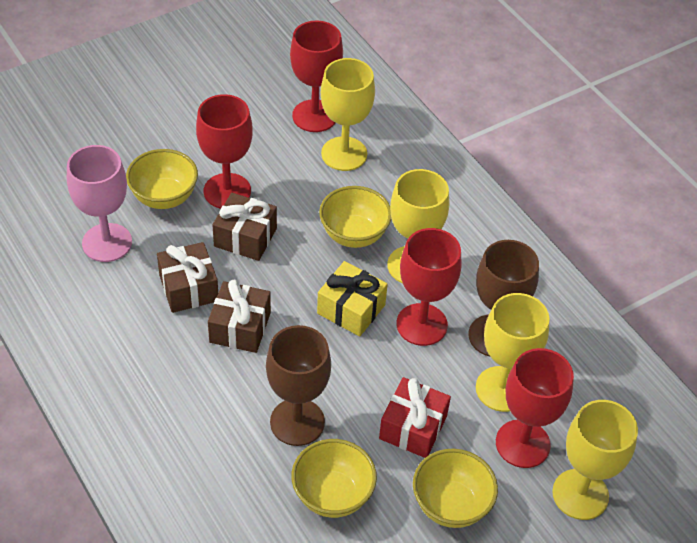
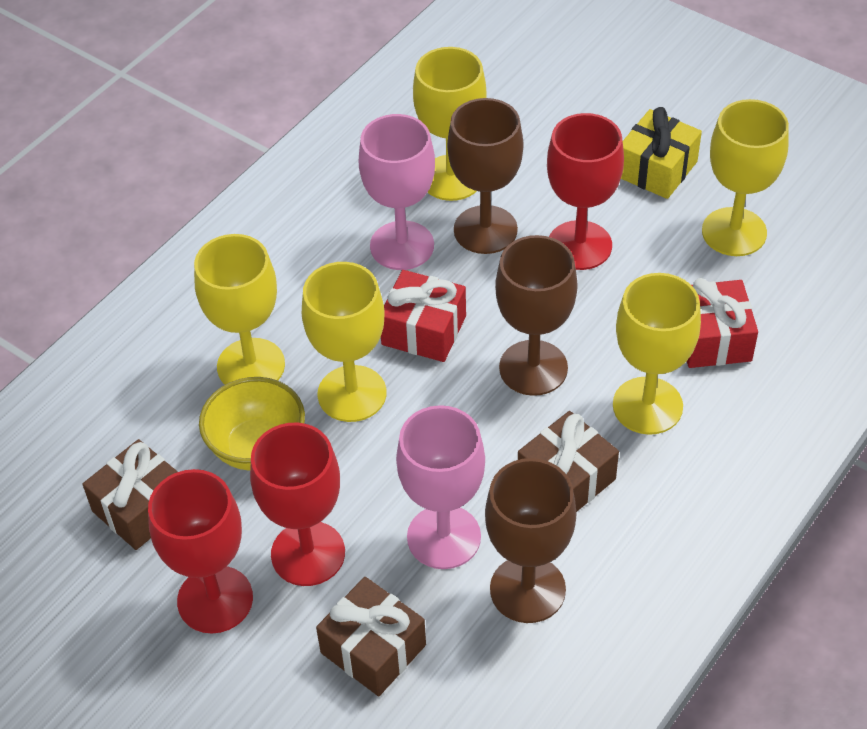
brown goblet: [266,325,331,446] [468,240,539,357] = 2 -> [447,98,523,254] [485,458,576,623] [495,235,578,396] = 3
pink goblet: [67,145,132,262] = 1 -> [358,114,435,270] [396,405,485,569] = 2
red gift: [379,377,451,458] = 1 -> [381,270,466,362] [687,278,758,368] = 2
red goblet: [196,94,253,209] [290,20,343,132] [396,228,462,346] [496,348,574,468] = 4 -> [148,469,253,634] [250,423,345,586] [547,113,624,270] = 3
yellow bowl: [126,149,198,209] [291,439,377,518] [319,186,391,248] [413,449,498,528] = 4 -> [199,377,305,470] = 1
yellow goblet: [321,58,375,171] [387,169,449,283] [476,293,550,412] [552,400,638,520] = 4 -> [194,234,285,385] [302,262,387,422] [413,47,487,201] [613,273,701,435] [702,99,789,256] = 5

